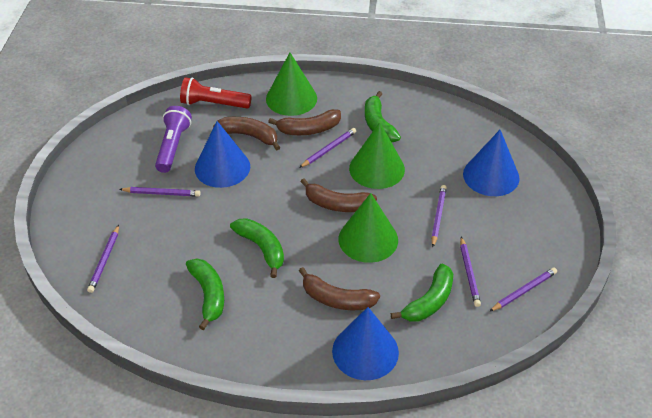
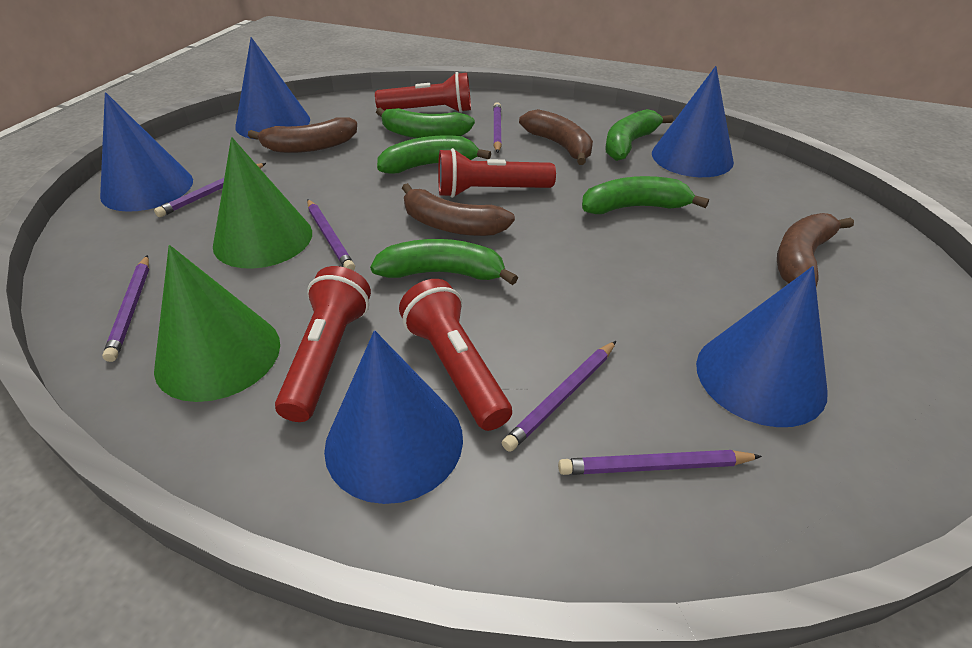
blue cone: [195,121,250,188] [332,307,399,380] [463,130,520,196] = 3 -> [100,92,193,212] [235,37,310,139] [324,330,463,504] [652,66,734,177] [696,266,828,427] = 5
green banana: [186,258,224,330] [230,218,284,278] [365,91,401,142] [391,263,453,322] = 4 -> [370,239,518,285] [376,108,475,138] [377,136,491,174] [582,176,709,214] [605,109,674,161] = 5
green cone: [266,53,317,116] [339,193,398,263] [349,122,405,189] = 3 -> [154,245,280,402] [213,137,312,269] = 2
purple flashlight: [155,106,192,173] = 1 -> none = 0
red flashlight: [180,77,252,109] = 1 -> [275,266,371,422] [375,72,471,113] [399,279,512,431] [438,148,556,198] = 4

